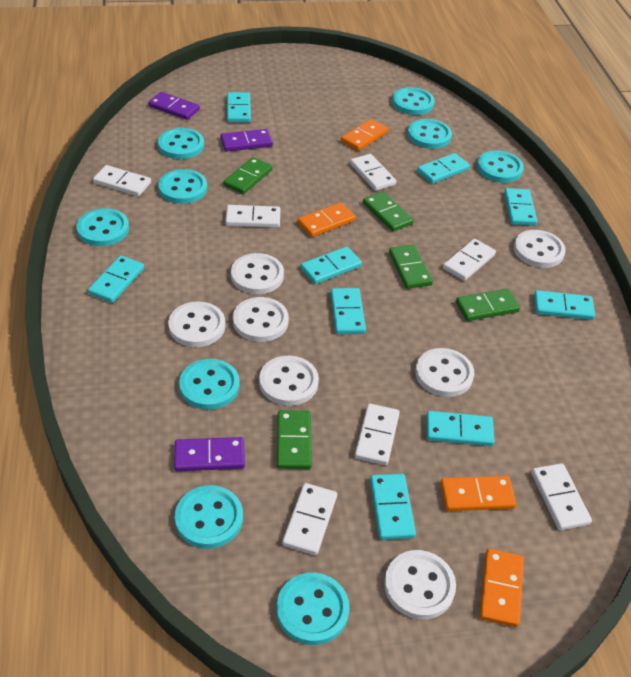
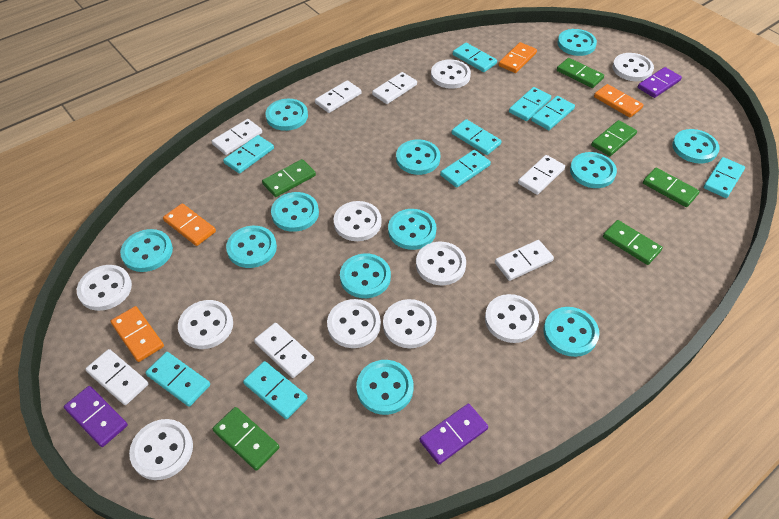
green domino: [223,157,273,194] [277,410,312,469] [363,191,414,232] [389,245,433,289] [456,289,520,321] = 5 -> [212,407,279,471] [262,159,316,197] [557,58,604,88] [591,120,637,156] [603,220,663,265] [643,168,700,207] = 6
turquoise button: [76,208,129,246] [158,128,204,159] [158,169,207,204] [175,485,243,549] [179,359,240,410] [276,573,350,645] [392,87,435,115] [408,119,452,149] [477,151,524,183] = 9 -> [120,229,173,272] [226,226,277,268] [265,99,308,131] [271,192,319,232] [340,253,391,298] [357,360,414,415] [388,209,436,250] [396,139,440,175] [543,307,599,357] [558,29,597,56] [570,152,617,188] [672,129,720,163] = 12
white button: [168,301,225,347] [231,253,284,294] [233,297,289,342] [259,356,319,406] [384,550,456,619] [415,348,474,397] [514,230,566,268] = 7 -> [77,265,132,311] [129,419,193,480] [178,300,233,349] [327,299,381,348] [334,201,382,241] [383,299,437,348] [416,242,466,285] [431,59,471,89] [485,294,539,343] [613,53,654,81] = 10

